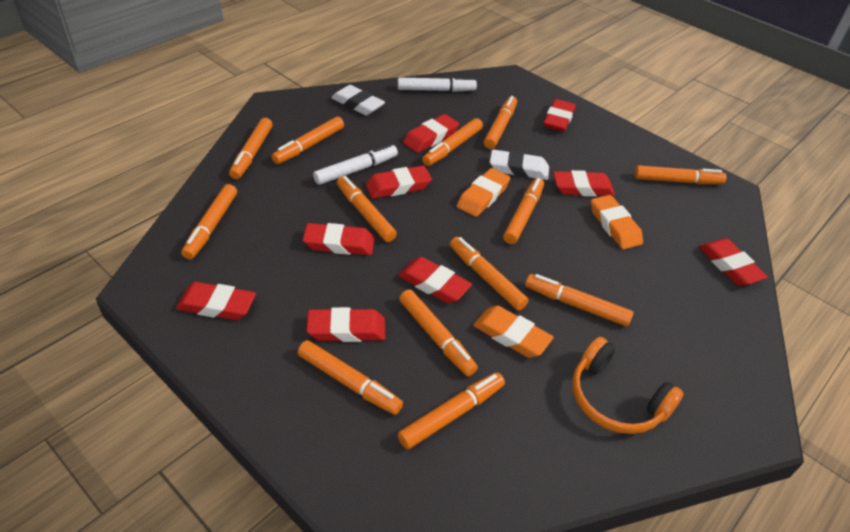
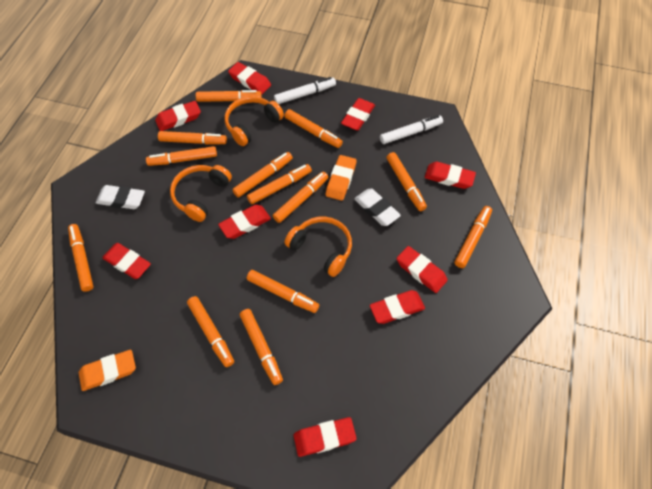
orange eraser: [457,168,510,217] [473,306,554,358] [591,195,643,249] = 3 -> [79,350,136,391] [326,155,356,201] = 2
orange headphones: [572,337,684,434] = 1 -> [170,165,232,222] [225,96,284,146] [285,217,352,277] = 3

